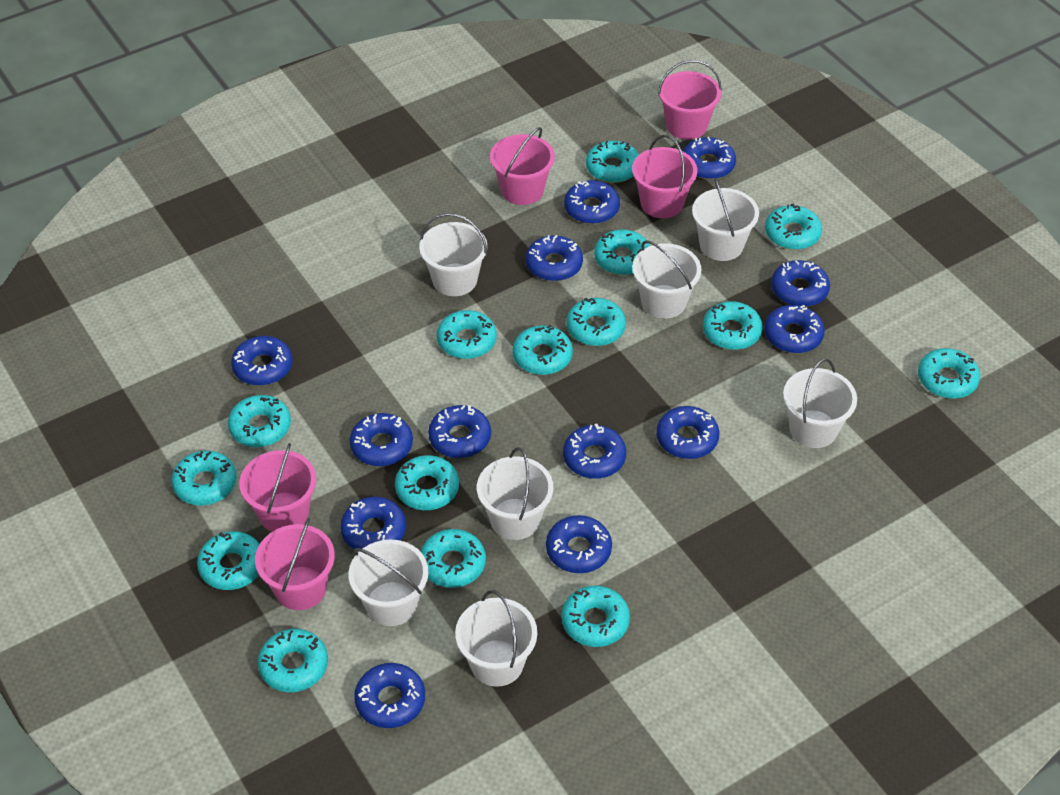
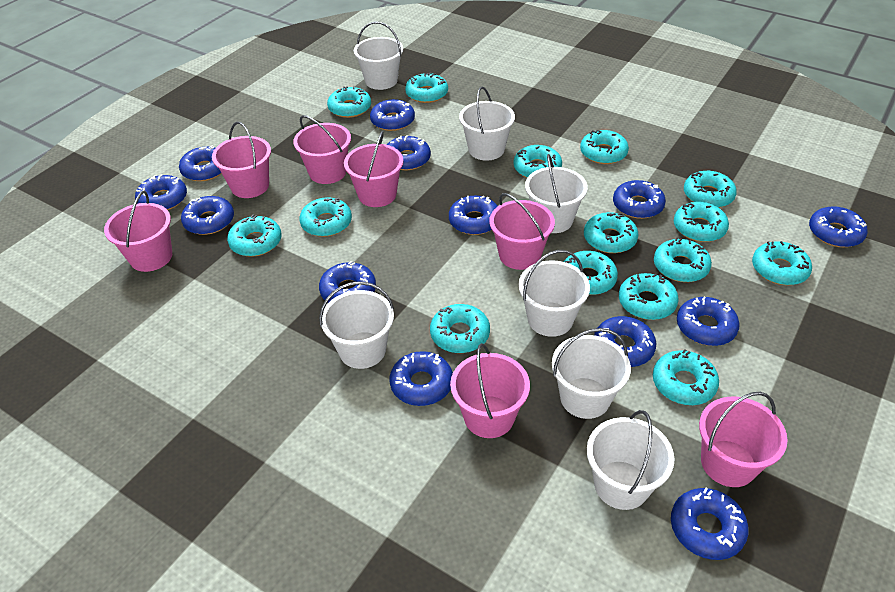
pink bucket: [239,443,316,532] [255,518,335,610] [490,127,555,205] [632,135,697,218] [658,60,722,140] = 5 -> [104,191,172,272] [212,122,271,198] [293,115,351,184] [344,131,403,207] [450,343,530,438] [489,193,555,270] [699,392,788,487] = 7

